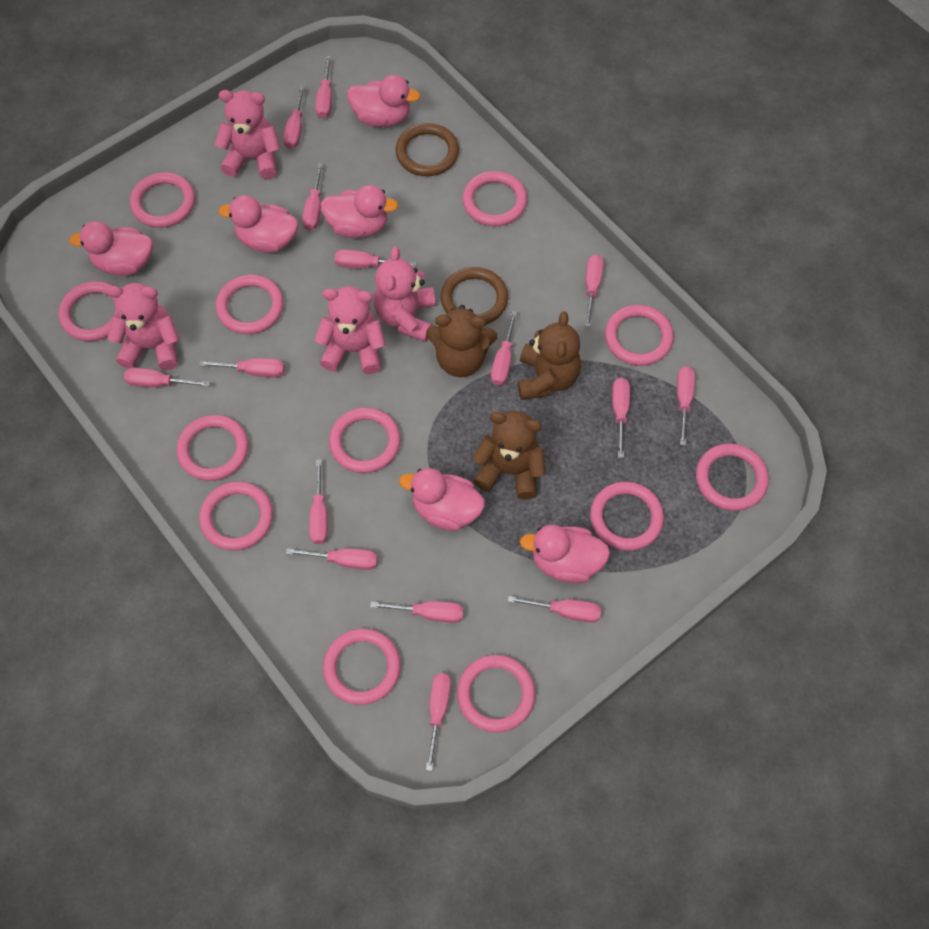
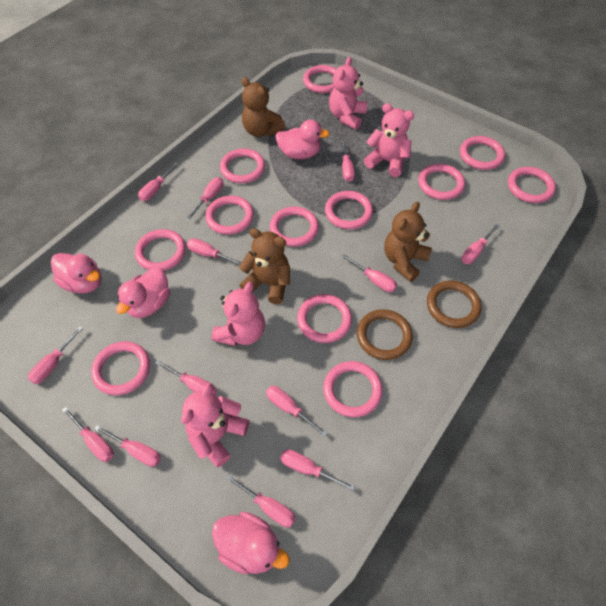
pink duck: [69,221,153,276] [218,195,298,253] [320,185,398,238] [347,75,420,127] [399,468,485,531] [520,525,610,583] = 6 -> [51,253,102,294] [116,267,170,318] [212,512,290,574] [275,120,330,159] = 4
pink screwdriver: [124,367,210,388] [199,358,285,377] [283,85,305,149] [286,548,378,570] [302,163,323,230] [309,459,328,544] [315,56,332,118] [335,249,417,269] [370,601,464,623] [426,673,451,771] [491,311,517,385] [508,596,601,623] [585,255,604,327] [612,378,630,458] [677,366,695,446] = 15 -> [28,326,83,384] [62,407,114,462] [95,425,161,467] [138,162,179,201] [155,360,217,395] [187,177,223,219] [187,238,242,265] [226,474,296,527] [266,386,327,437] [280,449,355,491] [341,140,355,182] [342,255,397,292] [461,224,500,264] = 13

